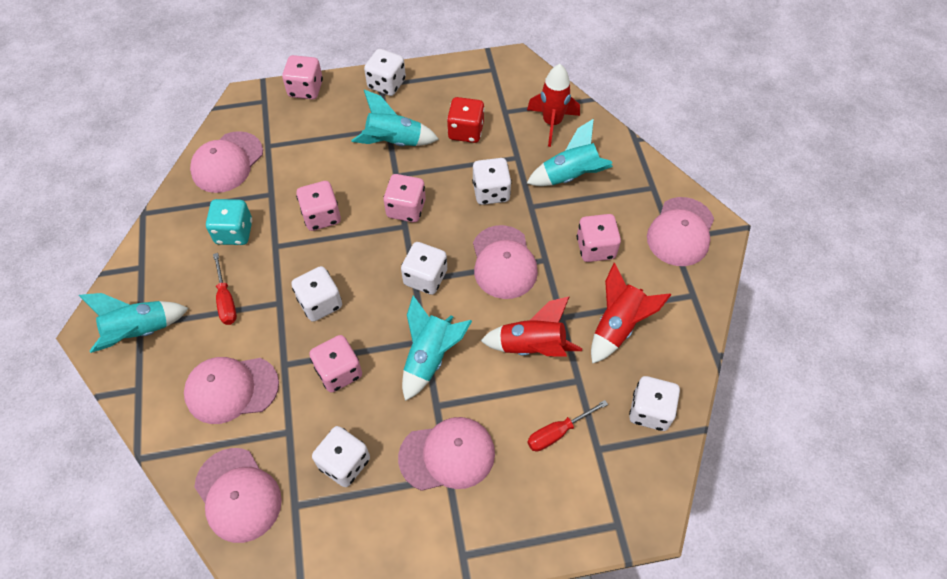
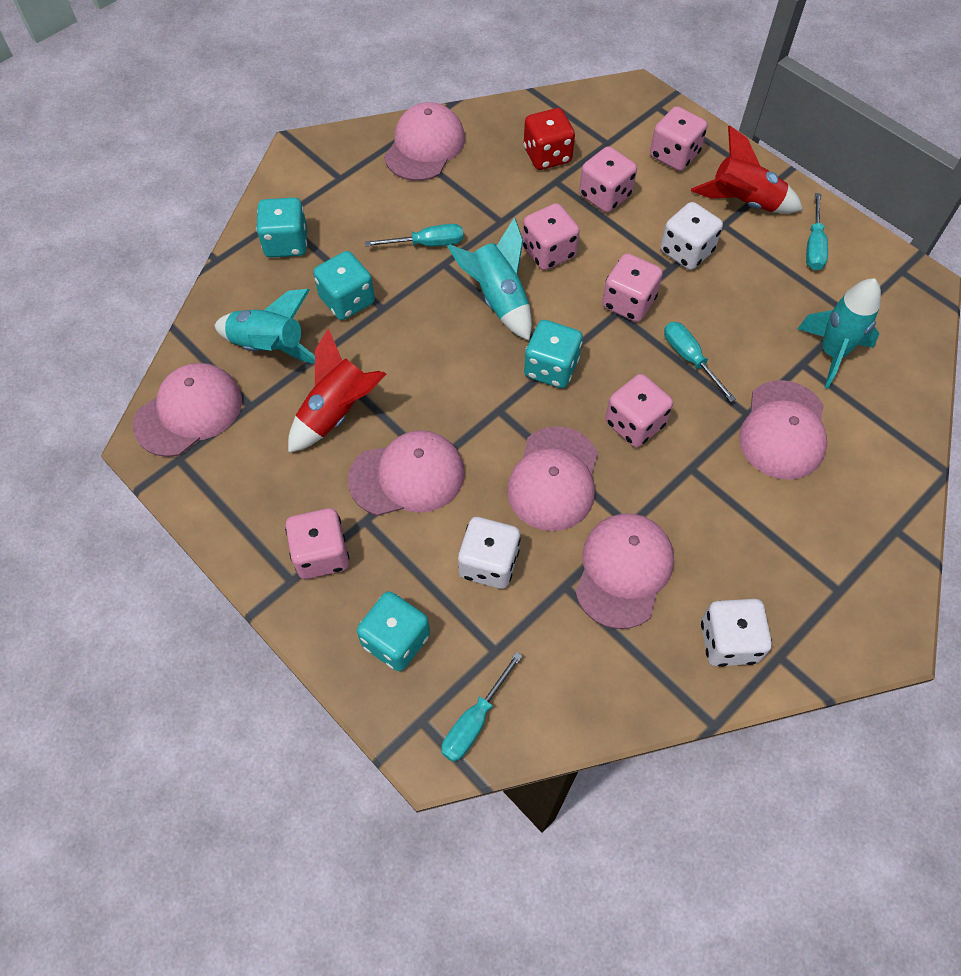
pink dice: [282,55,323,99] [296,181,341,231] [309,335,362,393] [383,174,426,222] [577,214,621,262] = 5 -> [285,508,349,579] [522,203,580,270] [579,146,637,213] [602,253,663,322] [605,374,673,447] [650,106,707,171] = 6
red rocket: [480,296,582,357] [527,64,580,147] [591,263,671,364] = 3 -> [288,328,386,453] [691,125,803,213] = 2
red screwdriver: [213,253,237,325] [527,400,608,451] = 2 -> none = 0
turquoise dice: [206,199,252,245] = 1 -> [256,198,307,257] [313,251,375,320] [357,591,430,671] [524,320,582,388] = 4
turquoise rocket: [79,293,189,353] [351,90,439,146] [402,296,472,401] [526,119,613,186] = 4 -> [214,289,315,364] [447,217,532,341] [797,278,881,389] = 3
turquoise screwdriver: none = 0 -> [365,224,463,247] [441,652,522,762] [664,322,736,402] [806,193,828,271] = 4
white dice: [291,266,342,322] [312,426,370,487] [364,49,406,96] [401,242,447,295] [472,158,512,205] [629,376,680,431] = 6 -> [458,517,521,589] [660,202,723,270] [701,599,772,667] = 3

